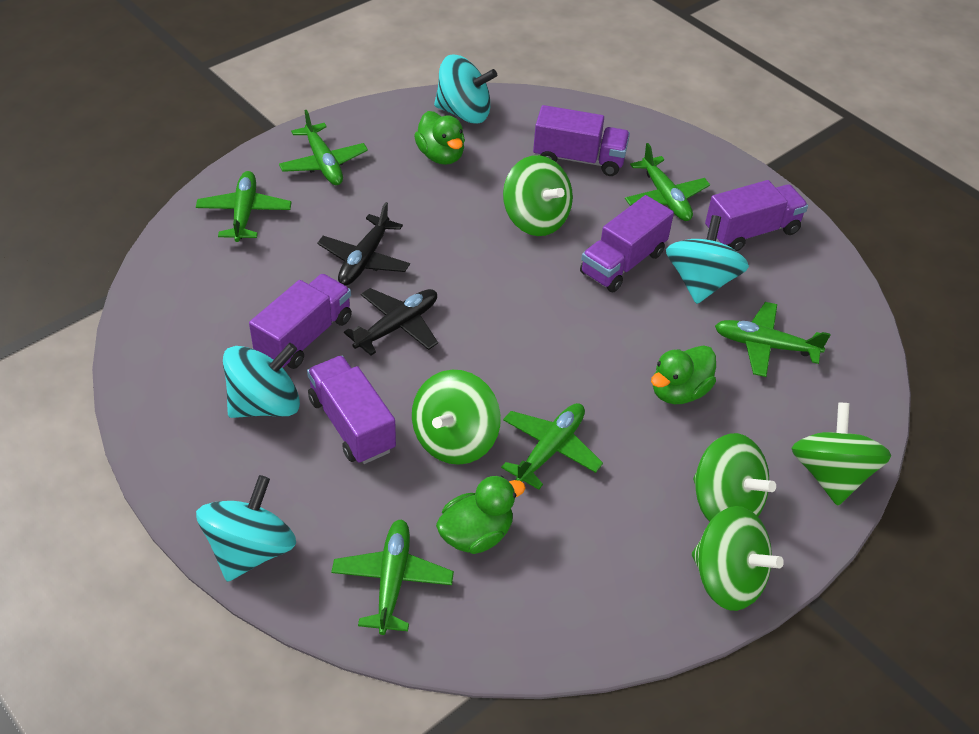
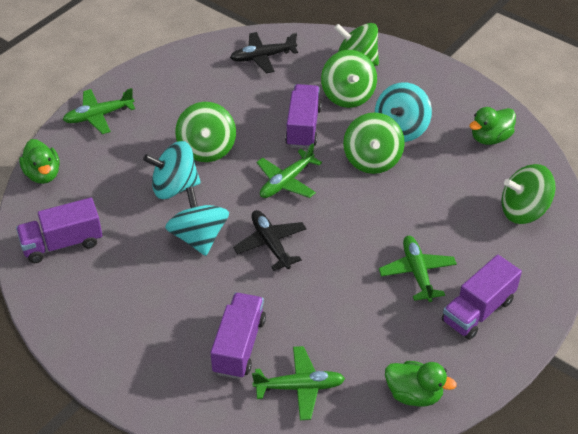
green plane: [196,171,291,242] [279,110,368,185] [331,519,454,635] [501,403,603,490] [625,143,710,221] [715,302,830,377] = 6 -> [63,88,135,134] [252,346,345,420] [257,143,322,198] [379,236,457,302] = 4
purple truck: [249,274,352,369] [307,356,396,464] [533,105,630,176] [580,195,674,292] [705,180,808,251] = 5 -> [16,198,103,263] [211,293,266,379] [285,84,322,148] [442,255,522,340] = 4
turquoise spinning top: [196,475,296,582] [223,343,300,418] [434,55,497,124] [666,215,749,304] = 4 -> [143,141,201,199] [165,187,229,256] [375,82,432,142] = 3

